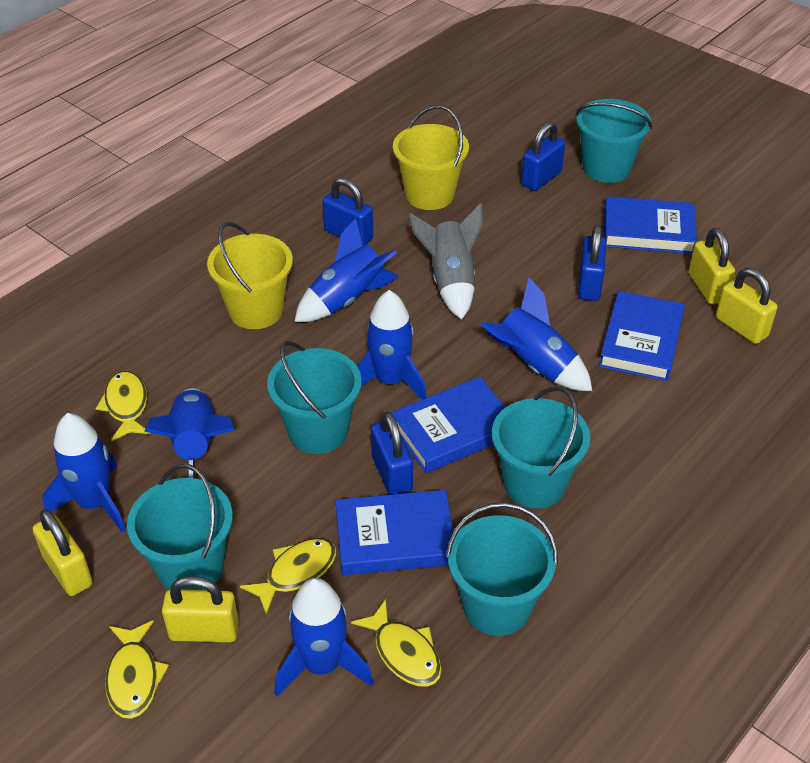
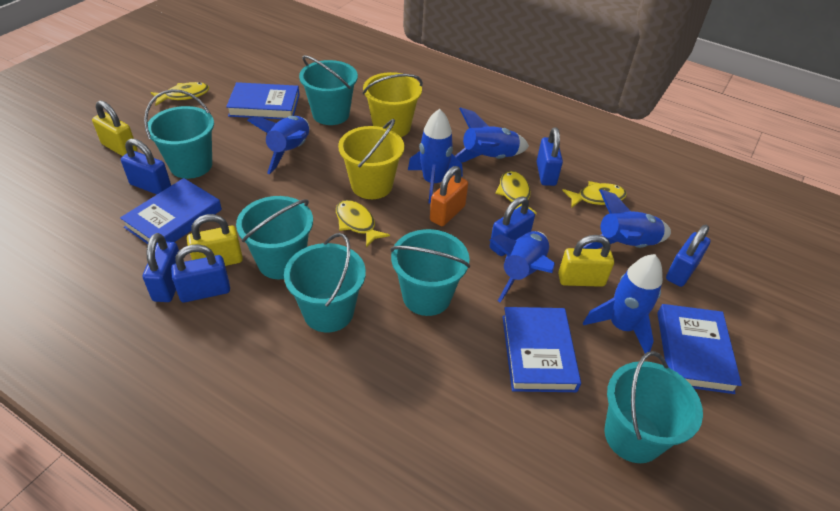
blue padlock: [322,177,373,246] [371,411,413,495] [521,122,565,191] [578,224,606,301] = 4 -> [121,139,171,194] [143,233,179,302] [171,244,230,302] [490,196,535,256] [537,127,563,186] [666,225,711,287] = 6
grey rocket: [409,203,483,320] = 1 -> none = 0
orange padlock: none = 0 -> [430,166,468,226] = 1
turquoise bucket: [127,464,233,590] [267,341,362,454] [446,502,558,636] [492,386,590,508] [575,99,652,183] = 5 -> [144,89,214,179] [236,196,313,279] [284,233,366,332] [299,55,358,125] [391,229,470,316] [604,351,703,463] = 6
yellow padlock: [32,509,93,596] [162,576,239,643] [689,228,735,304] [716,268,777,344] = 4 -> [92,100,137,156] [187,214,243,266] [558,235,614,287] = 3

